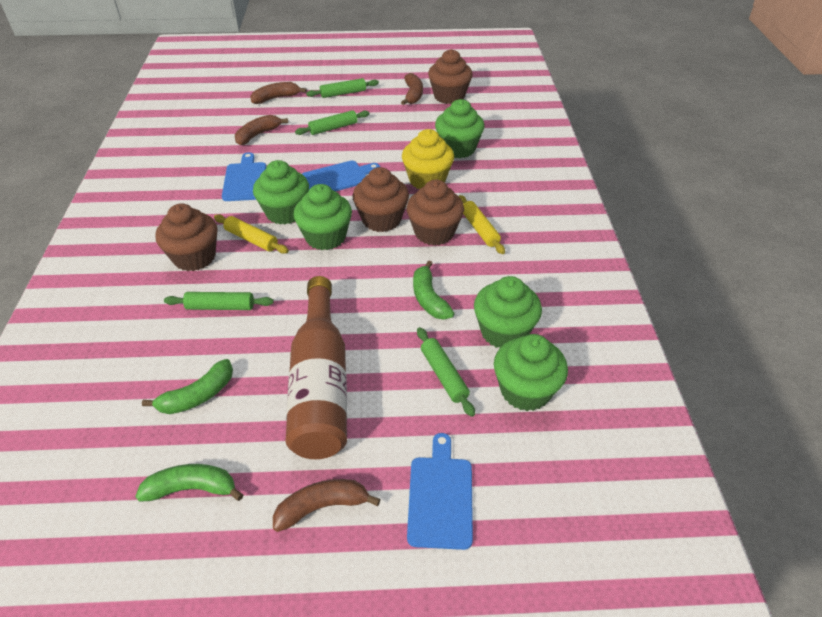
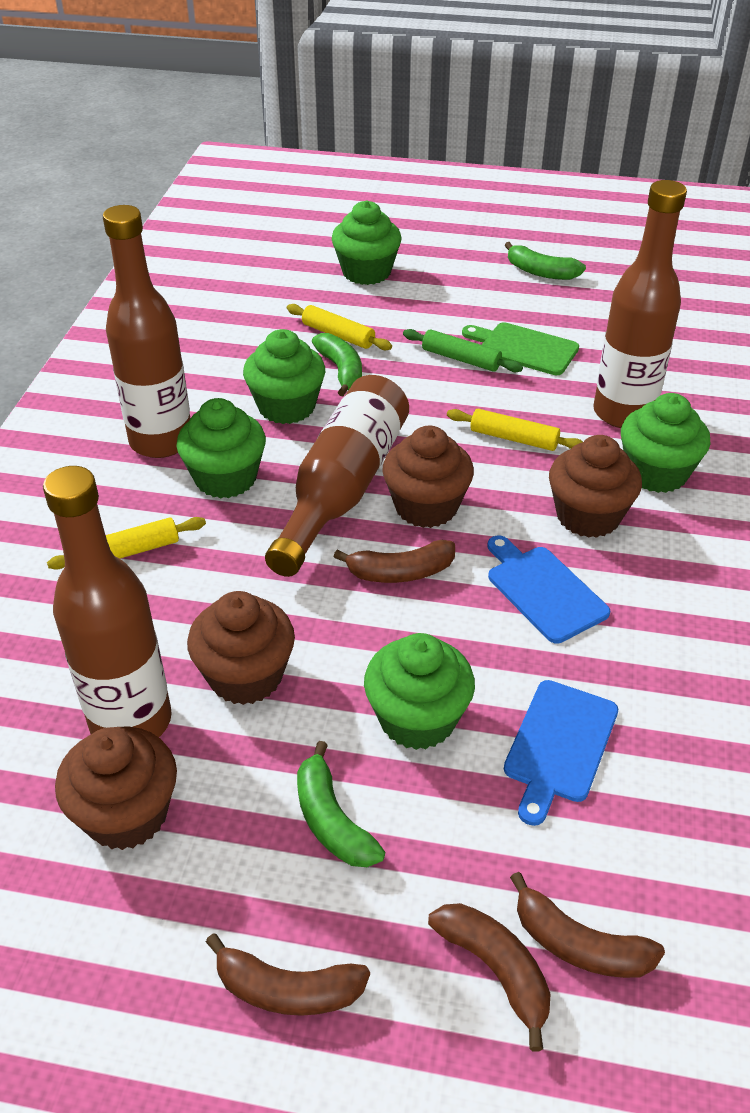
blue cutting board: [222,152,266,201] [302,161,380,191] [407,433,473,550] = 3 -> [488,536,610,643] [504,680,618,826] = 2
brown bottle: [285,276,347,459] = 1 -> [43,466,172,737] [103,205,190,458] [265,375,409,577] [593,180,687,428] = 4
green cutting board: none = 0 -> [462,322,579,375] = 1
green rolling pin: [164,292,274,310] [295,110,370,135] [306,78,379,98] [417,327,475,417] = 4 -> [403,329,523,373] = 1
yellow cupcake: [402,129,454,189] = 1 -> none = 0
yellow rolling pin: [214,214,289,254] [459,195,505,254] = 2 -> [47,517,206,570] [287,304,392,350] [447,409,583,451] = 3

